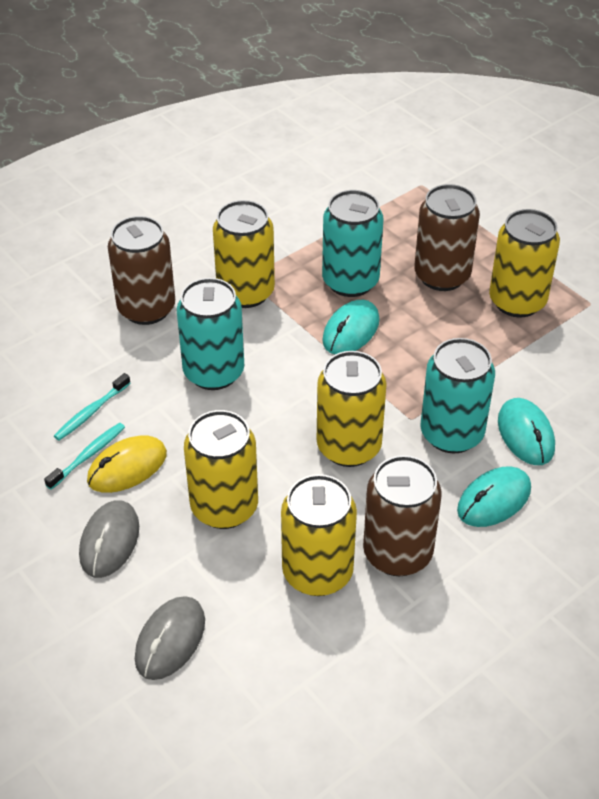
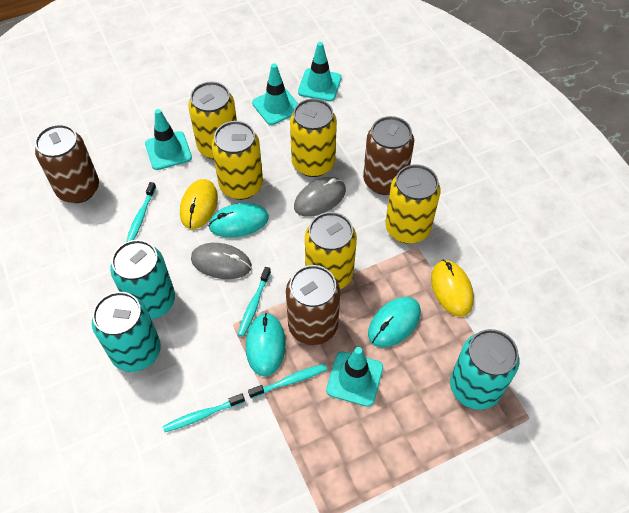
turquoise toothbrush: [44,423,125,490] [54,373,130,441] = 2 -> [126,182,156,242] [163,393,245,432] [238,267,271,337] [248,364,327,398] = 4
turquoise traffic cone: none = 0 -> [145,109,192,170] [252,63,298,125] [298,42,341,101] [326,347,383,407] = 4
yellow mouse: [87,435,167,493] = 1 -> [180,179,218,229] [431,260,474,317] = 2

